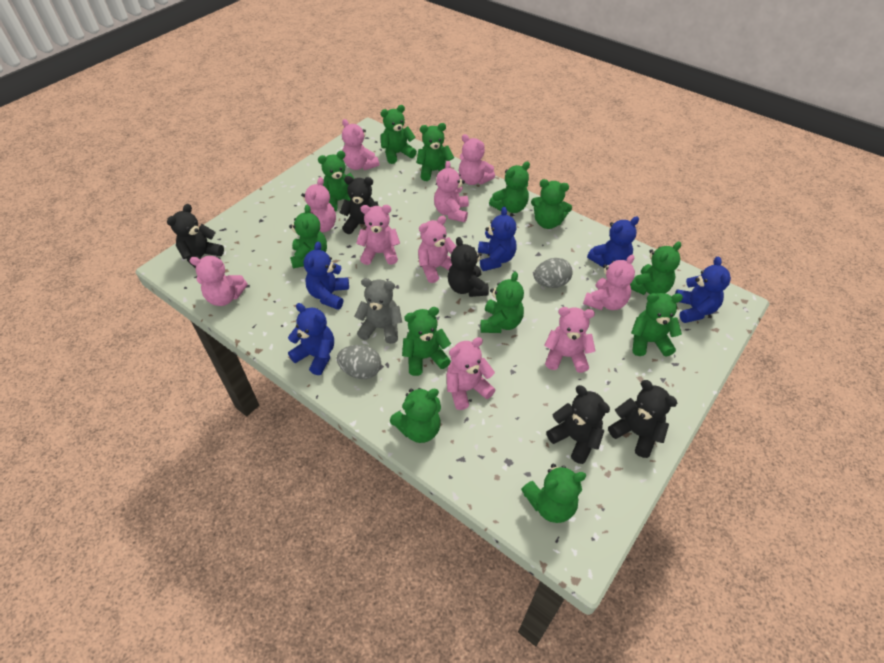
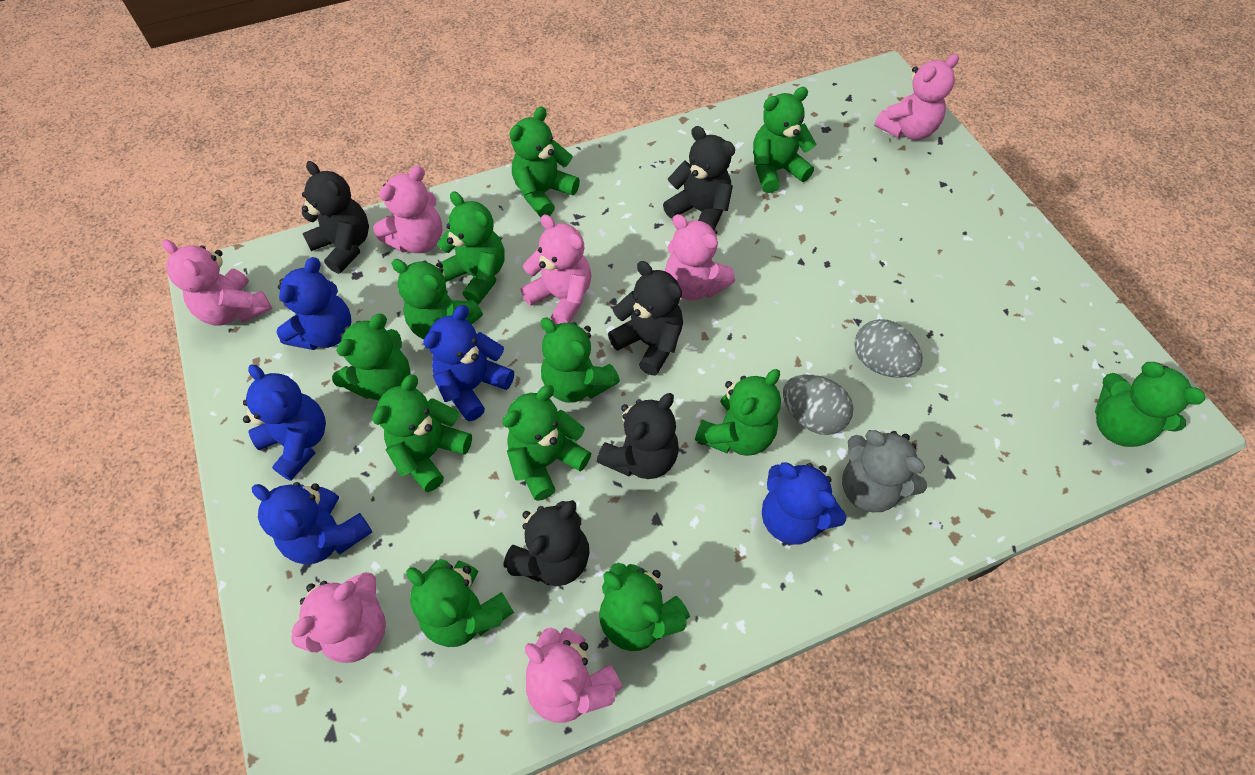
pink teddy bear: [189,256,248,306] [301,177,336,232] [342,119,380,170] [356,205,400,265] [418,216,457,283] [434,161,469,222] [446,337,495,410] [459,134,495,185] [544,307,596,373] [583,255,635,310] = 10 -> [162,239,272,326] [291,572,386,663] [373,166,443,253] [521,215,591,325] [525,627,623,723] [665,214,735,300] [874,54,959,140] = 7

